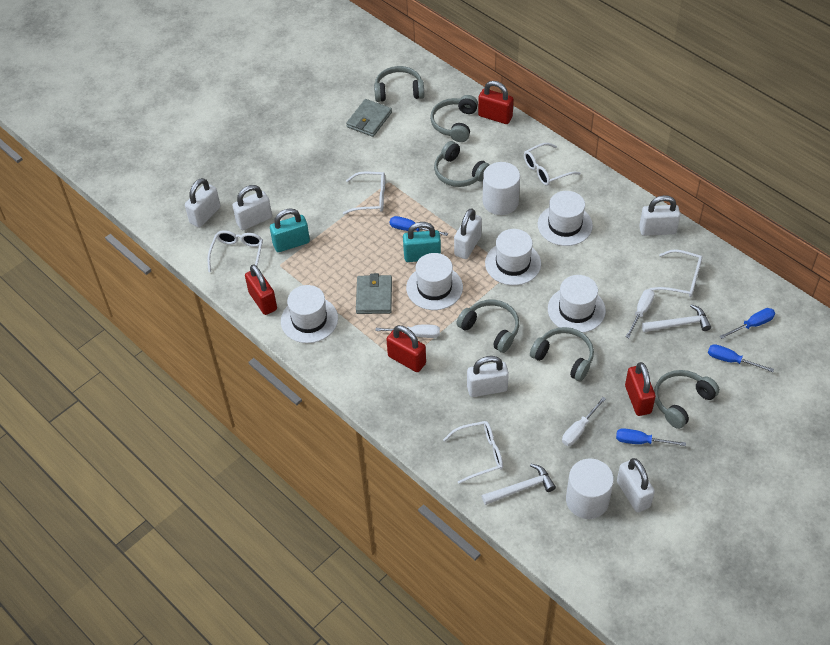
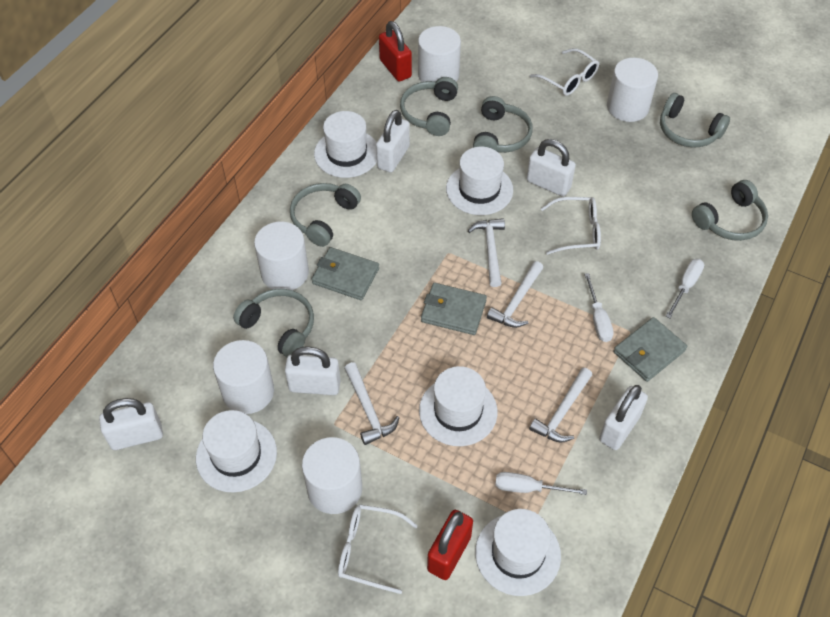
blue screwdriver: [390,216,448,236] [616,428,686,446] [708,344,774,372] [719,308,775,339] = 4 -> none = 0
grey wallet: [346,99,392,137] [356,273,392,314] = 2 -> [312,247,379,300] [421,283,487,335] [614,317,687,382] = 3
red padlock: [245,264,277,315] [386,325,426,372] [478,81,513,124] [625,362,656,416] = 4 -> [379,21,412,82] [427,510,473,580] = 2
turquoise padlock: [270,208,310,252] [403,222,441,262] = 2 -> none = 0
white cylinder: [483,162,520,215] [566,458,614,519] = 2 -> [213,340,274,414] [254,222,309,290] [302,437,362,514] [418,26,461,82] [607,58,658,122] = 5
white glasses: [207,230,263,272] [343,172,385,214] [443,421,503,484] [524,143,580,186] [649,249,702,297] = 5 -> [338,504,418,594] [529,48,599,96] [541,197,601,255] = 3
white hammer: [482,464,556,505] [642,304,711,332] = 2 -> [344,362,399,445] [468,218,505,287] [487,261,543,328] [529,368,592,443] = 4
white padlock: [185,178,221,228] [232,185,272,230] [454,208,482,259] [467,356,509,397] [617,458,655,513] [639,195,680,236] = 6 -> [99,398,163,450] [285,346,341,395] [376,110,410,173] [527,139,576,197] [599,385,648,450] = 5

